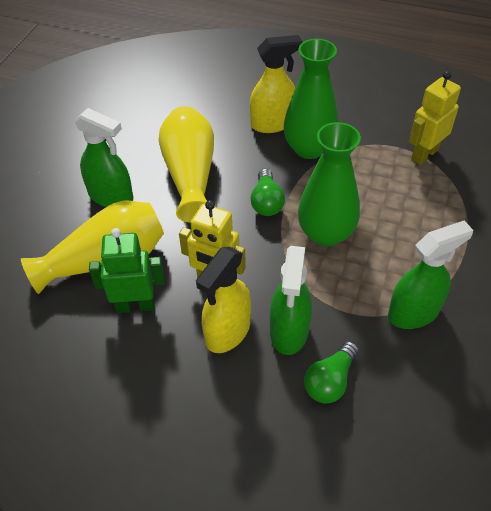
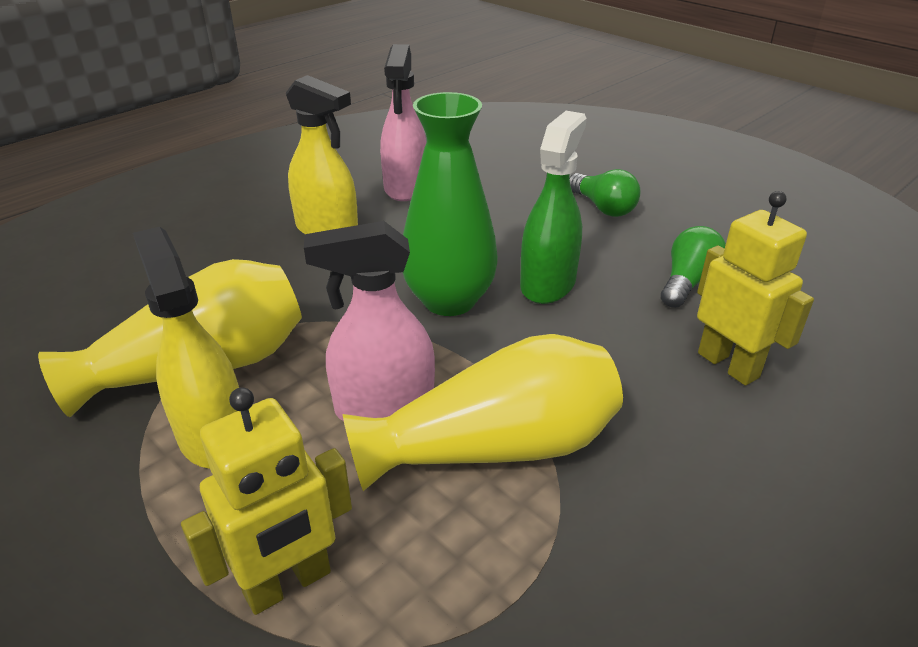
green robot: [89,228,165,313] = 1 -> none = 0
green spray bottle: [74,108,133,207] [270,246,312,355] [388,221,473,329] = 3 -> [520,111,587,304] = 1
green vase: [284,39,338,159] [298,122,361,247] = 2 -> [403,92,498,316] = 1
pink spray bottle: none = 0 -> [304,221,435,421] [380,44,426,201] = 2

